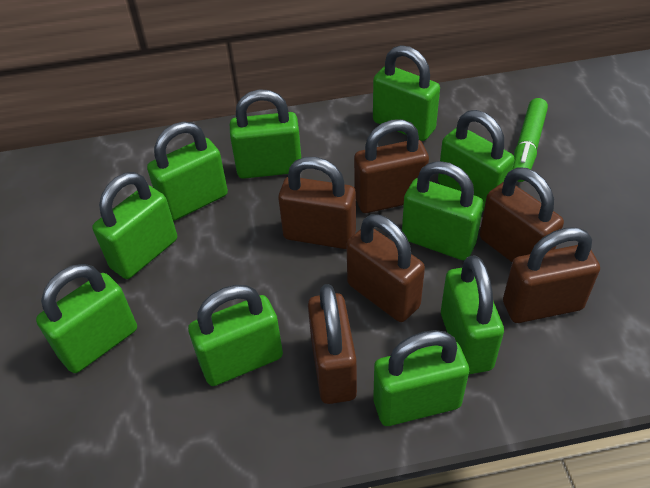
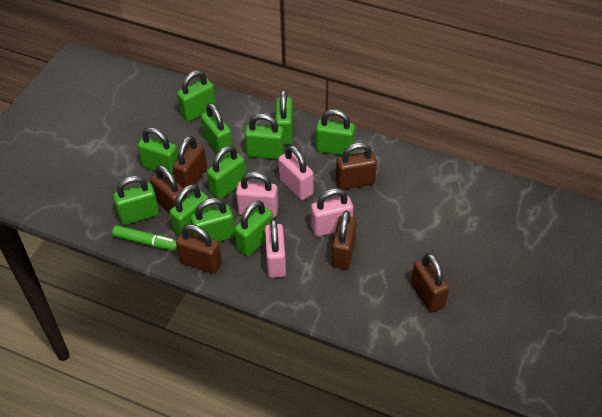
green padlock: [36,264,137,373] [92,172,177,279] [147,122,228,221] [188,285,283,386] [230,89,301,179] [373,45,440,141] [373,330,469,426] [402,161,484,260] [438,110,514,211] [441,255,504,374] = 10 -> [113,176,159,225] [137,127,178,176] [170,184,210,236] [177,70,216,122] [191,198,235,242] [201,103,233,158] [207,146,246,199] [234,200,273,256] [245,114,284,160] [275,90,293,145] [316,109,355,155] = 11
pink padlock: none = 0 -> [236,172,278,218] [265,219,286,278] [279,145,313,200] [311,188,353,237] = 4

